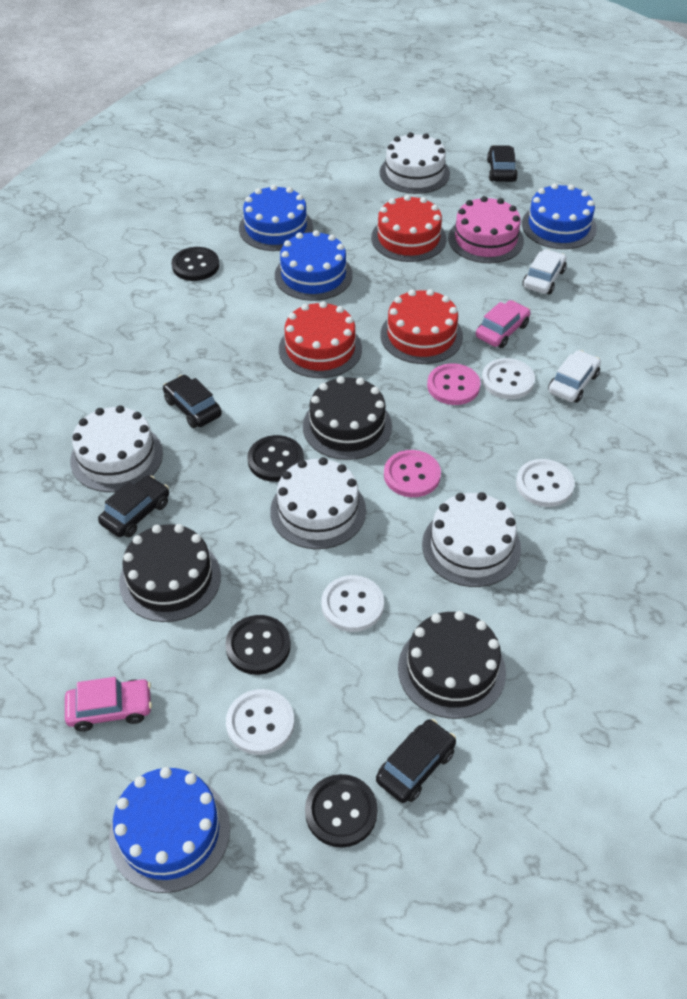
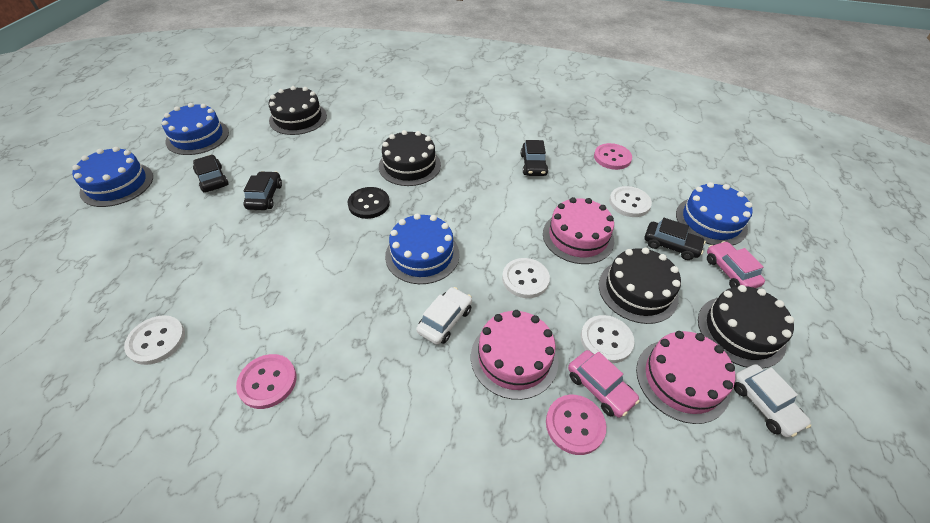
black button: [172,247,219,281] [225,615,291,675] [247,435,304,482] [305,774,378,848] = 4 -> [348,187,390,219] = 1
black cake: [119,524,221,622] [303,376,392,460] [398,611,506,719] = 3 -> [269,86,327,135] [379,130,441,186] [599,248,681,324] [698,285,794,369] = 4
pink button: [384,450,441,497] [427,363,481,405] = 2 -> [236,354,296,409] [546,395,606,455] [594,143,632,170] = 3
pink cake: [448,196,524,263] = 1 -> [471,310,558,400] [543,197,614,264] [636,331,735,424] = 3
red cake: [279,301,362,378] [371,195,446,262] [380,289,463,364] = 3 -> none = 0
white cake: [70,405,163,492] [270,457,366,549] [380,132,450,194] [422,492,521,587] = 4 -> none = 0

